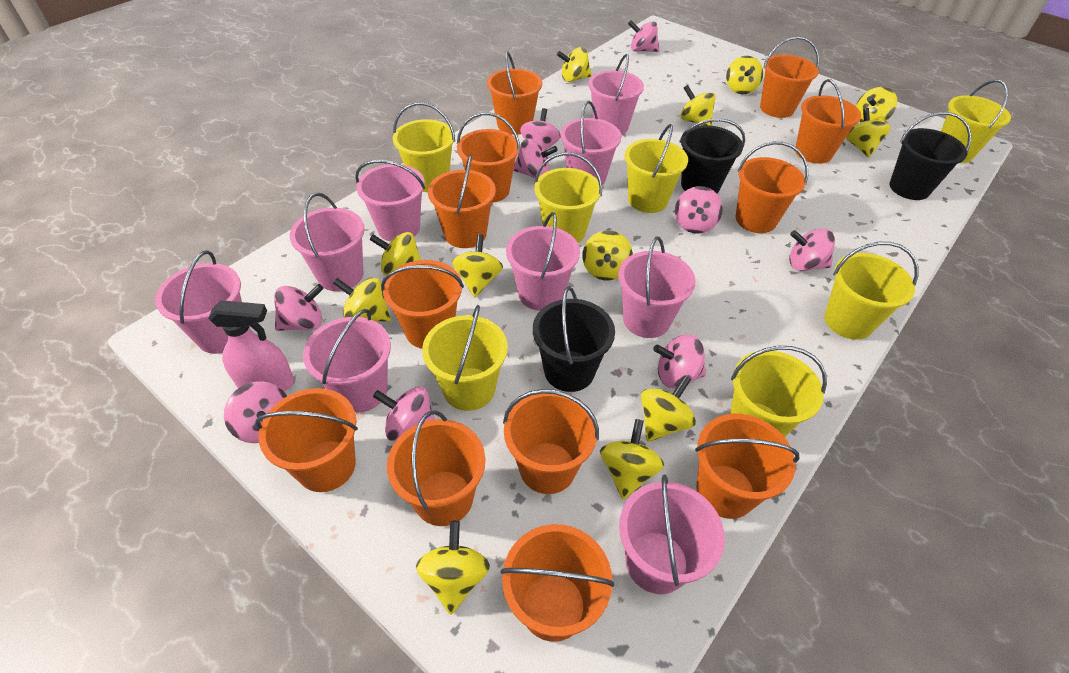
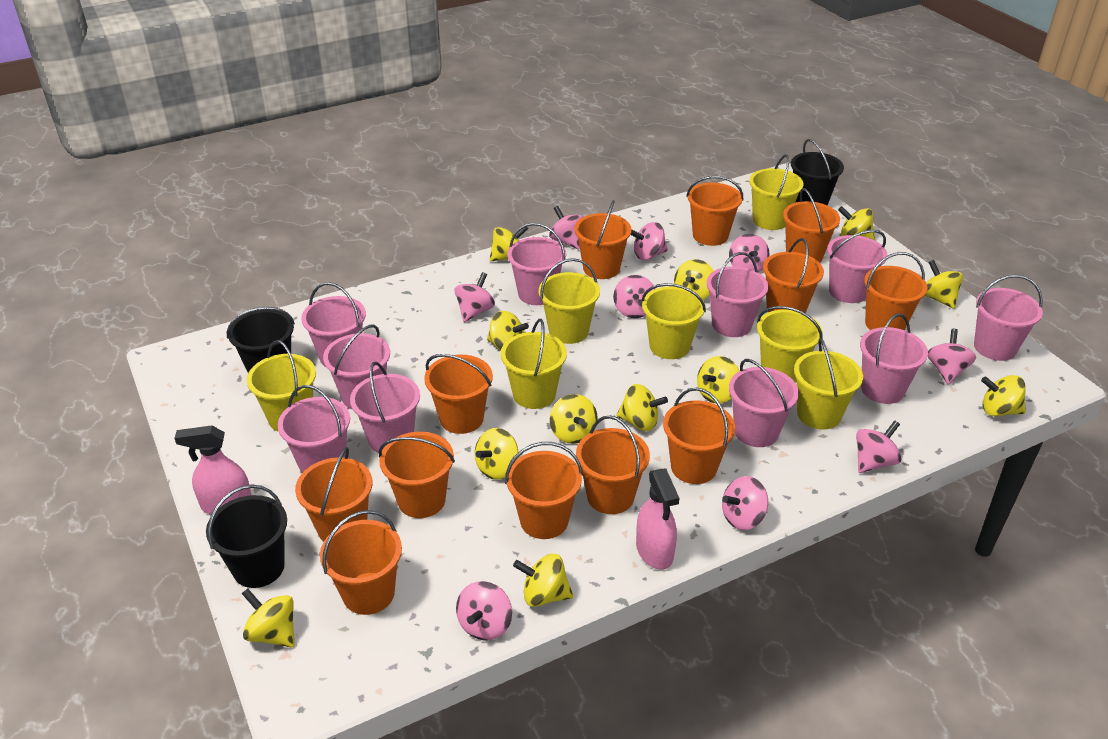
pink bucket: [155,250,242,354] [290,193,365,291] [303,309,391,413] [355,160,425,242] [506,212,580,311] [560,101,622,185] [588,54,644,135] [618,237,696,338] [619,475,725,594] = 9 -> [278,385,350,473] [301,282,366,367] [323,324,390,410] [350,362,420,453] [507,223,566,305] [707,252,768,337] [729,359,799,447] [827,230,887,303] [860,313,928,404] [974,275,1043,361] = 10
pink spray bottle: [208,300,294,392] = 1 -> [174,425,251,514] [636,469,679,570] = 2

